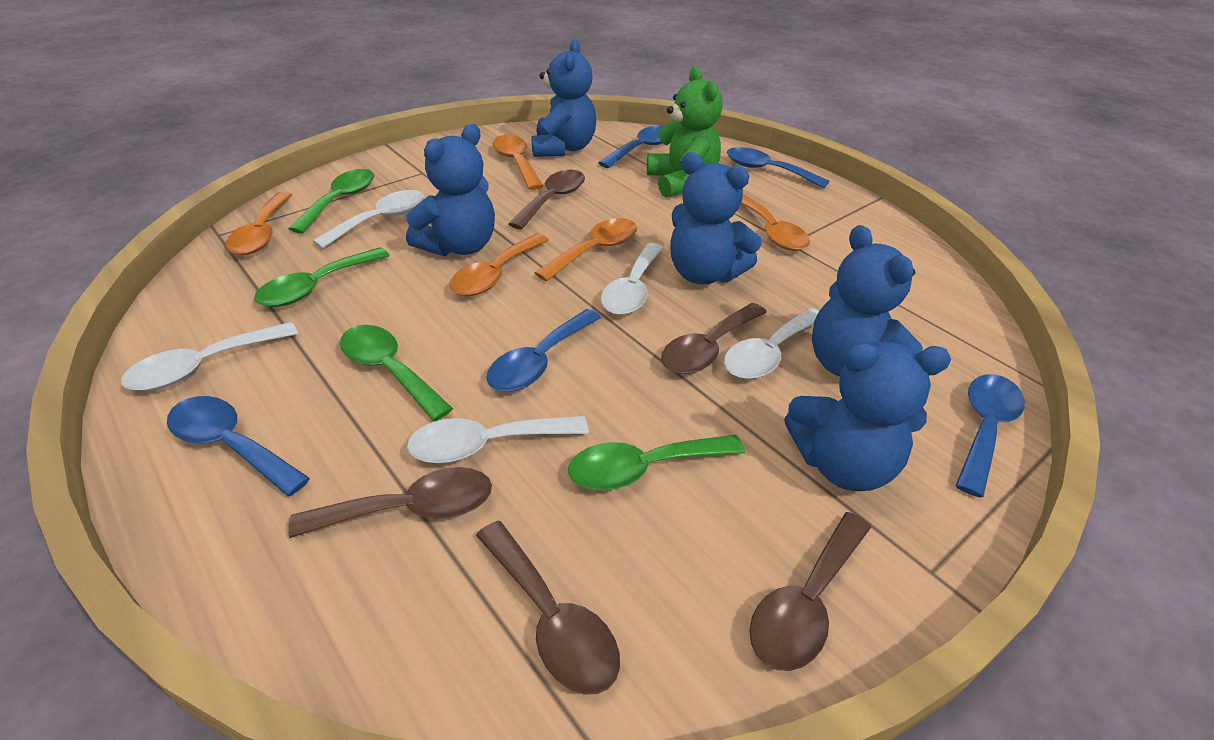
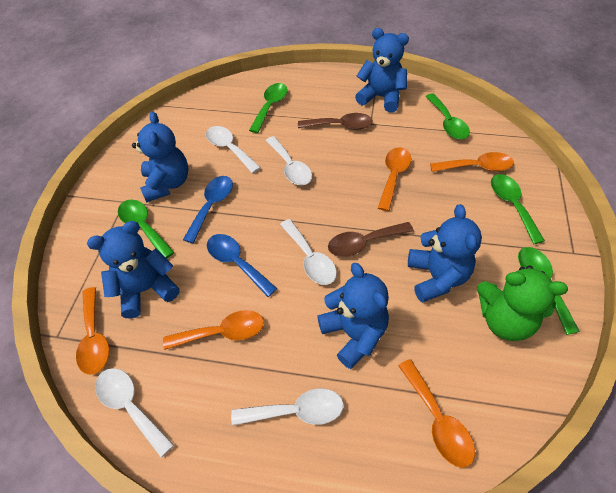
blue spoon: [167,396,310,496] [486,309,601,392] [598,125,664,168] [727,147,829,188] [956,374,1025,497] = 5 -> [183,176,233,243] [207,234,278,297] = 2
brown spoon: [288,467,492,538] [476,521,620,694] [509,170,585,230] [661,303,767,374] [749,512,871,671] = 5 -> [298,113,373,130] [328,222,414,257] = 2
green spoon: [254,247,390,307] [288,169,374,233] [340,325,453,421] [568,435,745,490] = 4 -> [118,200,175,259] [249,83,288,133] [425,94,470,140] [491,174,545,244] [518,247,580,335] = 5

